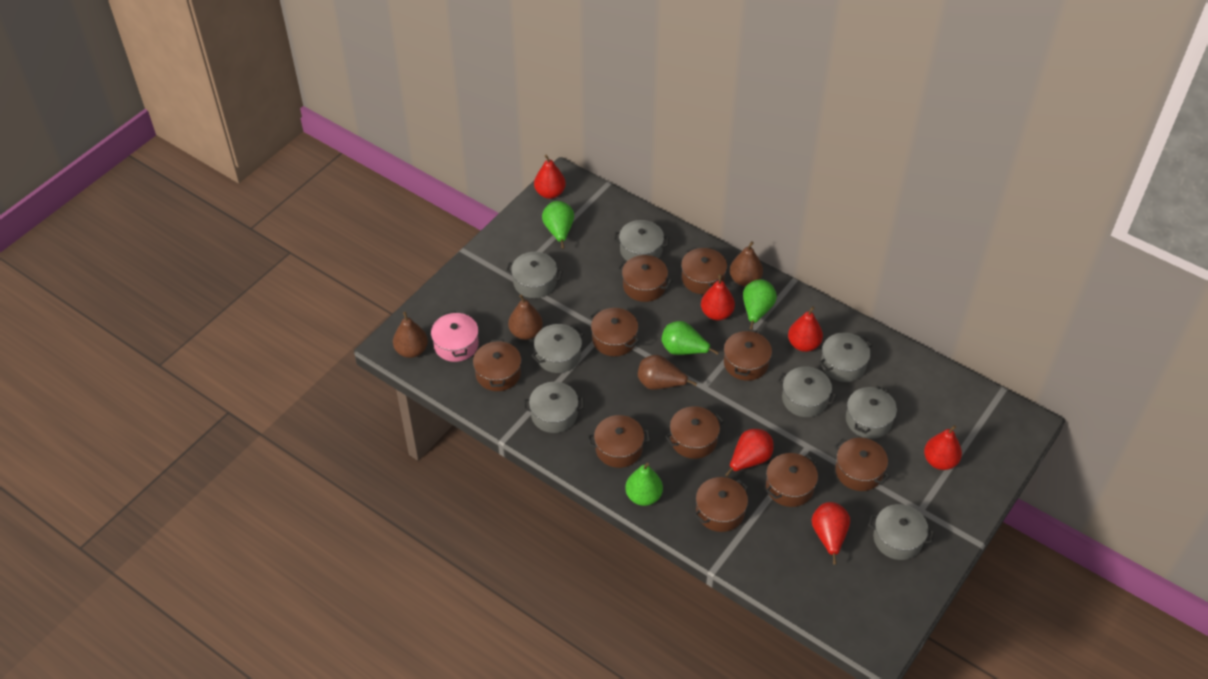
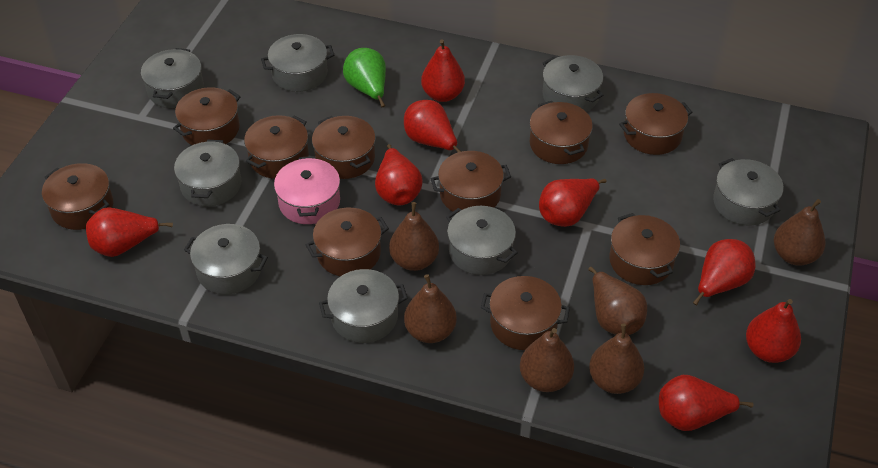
brown pear: [393,312,428,358] [508,294,543,340] [638,355,697,390] [730,241,763,286] = 4 -> [389,202,439,271] [404,274,457,343] [520,328,574,392] [588,267,647,335] [589,324,644,394] [774,199,825,265] = 6
green pear: [542,201,574,249] [625,463,663,506] [662,321,719,355] [743,279,777,330] = 4 -> [343,48,386,107] = 1
red pear: [534,155,566,199] [701,274,735,320] [725,429,774,477] [788,306,823,352] [812,502,850,565] [924,425,962,470] = 6 -> [86,207,173,257] [375,144,423,205] [404,100,461,152] [421,39,465,102] [539,178,607,227] [659,375,754,431] [693,239,755,305] [746,299,801,363] = 8

